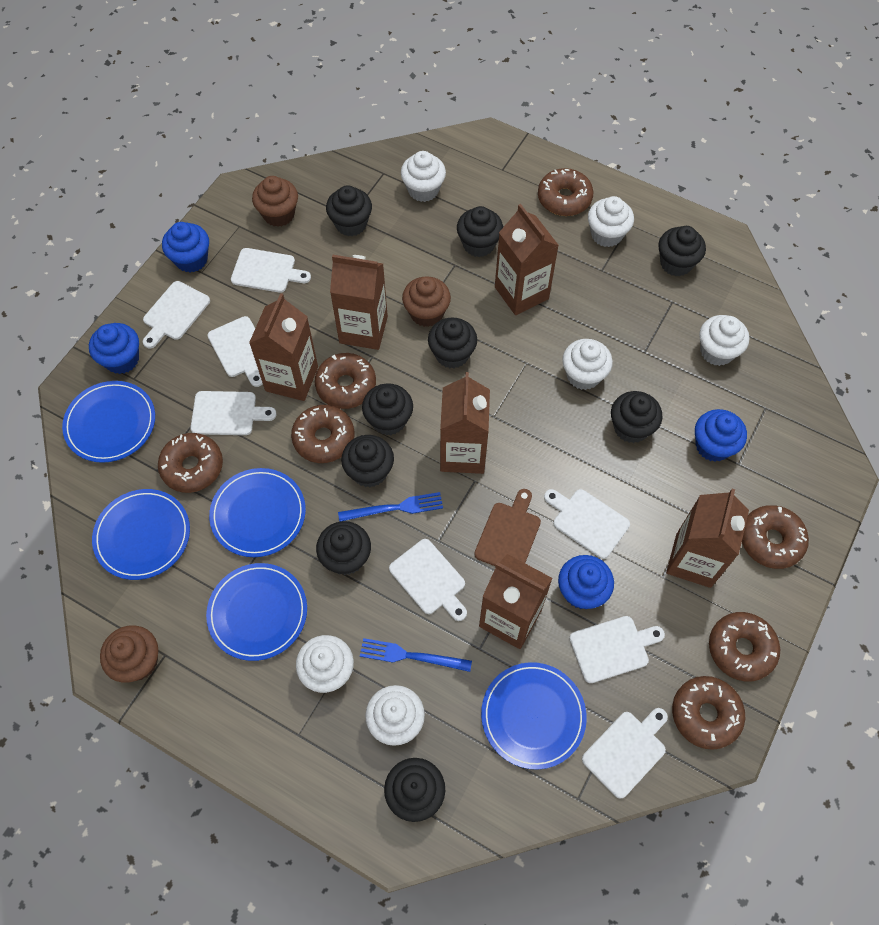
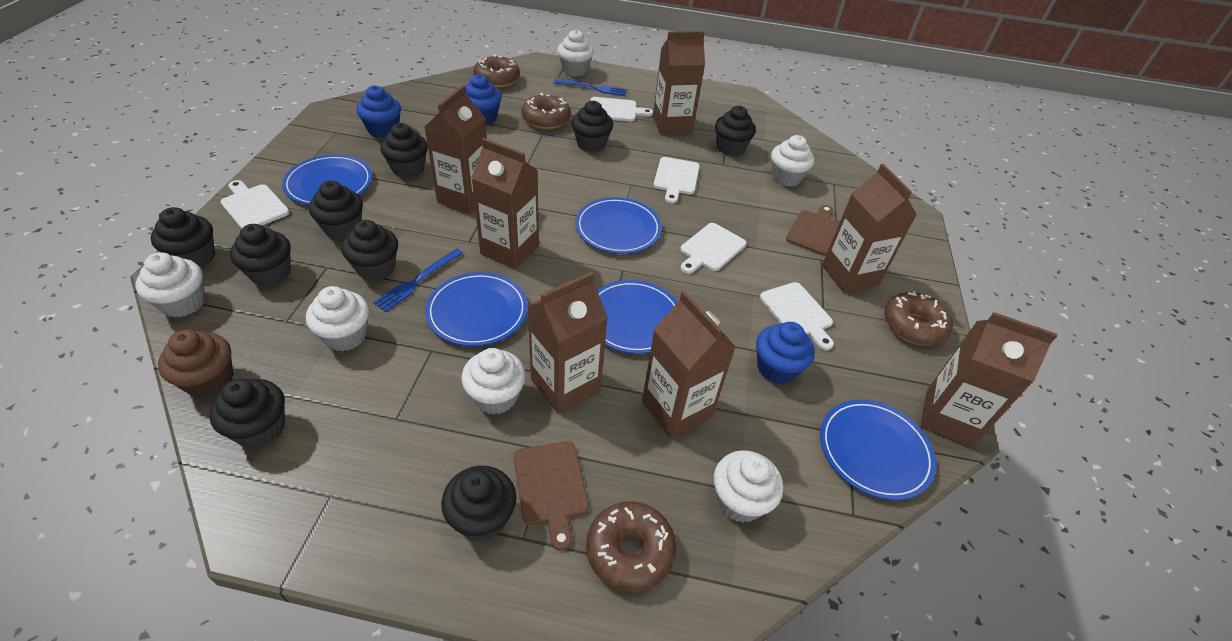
blue cupcake: [89,323,139,374] [162,222,209,272] [558,555,614,609] [695,409,747,462] = 4 -> [356,85,401,138] [465,74,502,125] [756,322,815,384] = 3
brown carton: [249,293,318,401] [330,255,388,350] [440,372,490,474] [479,554,553,649] [495,204,559,315] [666,489,749,588] = 6 -> [425,85,487,214] [471,138,539,269] [527,272,608,414] [642,291,736,439] [653,31,705,135] [822,164,917,293] [921,312,1057,447] = 7
brown cupcake: [100,626,158,683] [252,176,298,227] [402,276,451,327] = 3 -> [158,329,233,398] = 1
brown cutting board: [474,489,541,566] = 1 -> [513,441,588,551] [786,205,840,256] = 2
brown donut: [158,433,223,493] [291,405,355,463] [315,353,376,409] [538,168,594,216] [672,676,745,750] [709,612,780,681] [742,505,809,569] = 7 -> [473,54,520,88] [522,93,571,129] [586,501,676,592] [884,291,953,346] = 4
white cutting board: [143,281,210,349] [190,391,277,435] [207,316,263,387] [231,248,311,293] [389,539,467,621] [544,489,630,559] [569,616,665,683] [582,708,668,799] = 8 -> [221,180,289,229] [590,97,653,122] [654,157,700,204] [680,223,746,274] [760,282,834,350] = 5

